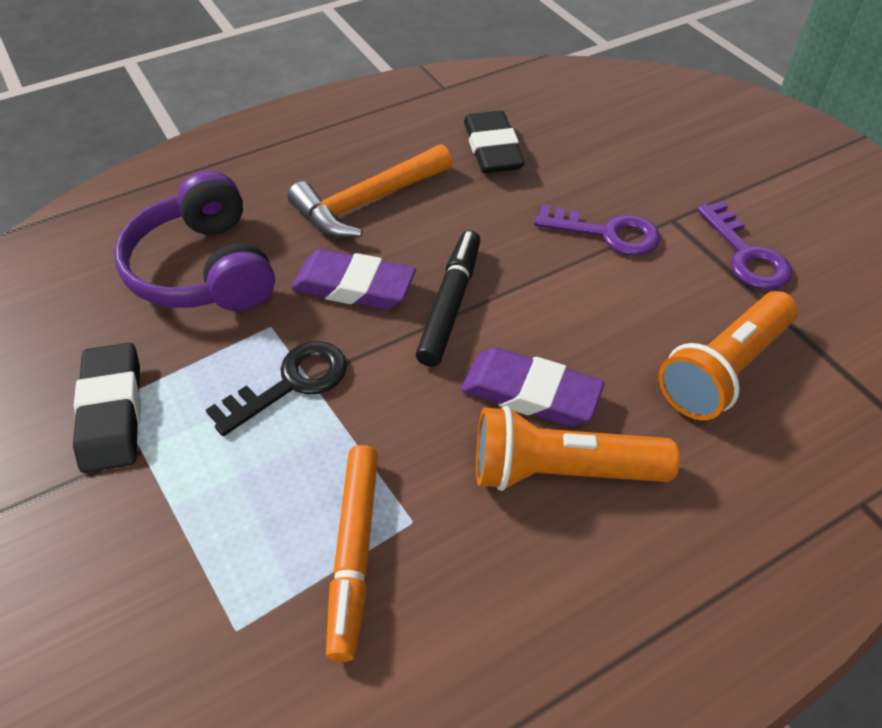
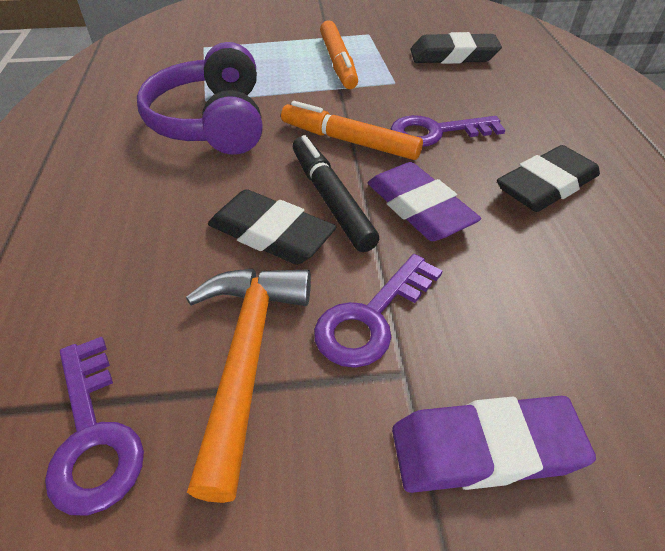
black eraser: [73,343,141,473] [464,111,525,173] = 2 -> [208,189,336,265] [410,32,502,64] [497,145,600,212] = 3
black key: [206,341,347,436] = 1 -> none = 0
orange flashlight: [476,406,680,491] [659,291,798,420] = 2 -> none = 0
orange marker: [326,445,378,662] = 1 -> [281,101,423,160] [320,20,358,89] = 2
purple key: [534,204,660,256] [697,201,792,290] = 2 -> [45,337,144,516] [314,254,443,368] [391,115,505,147] = 3

